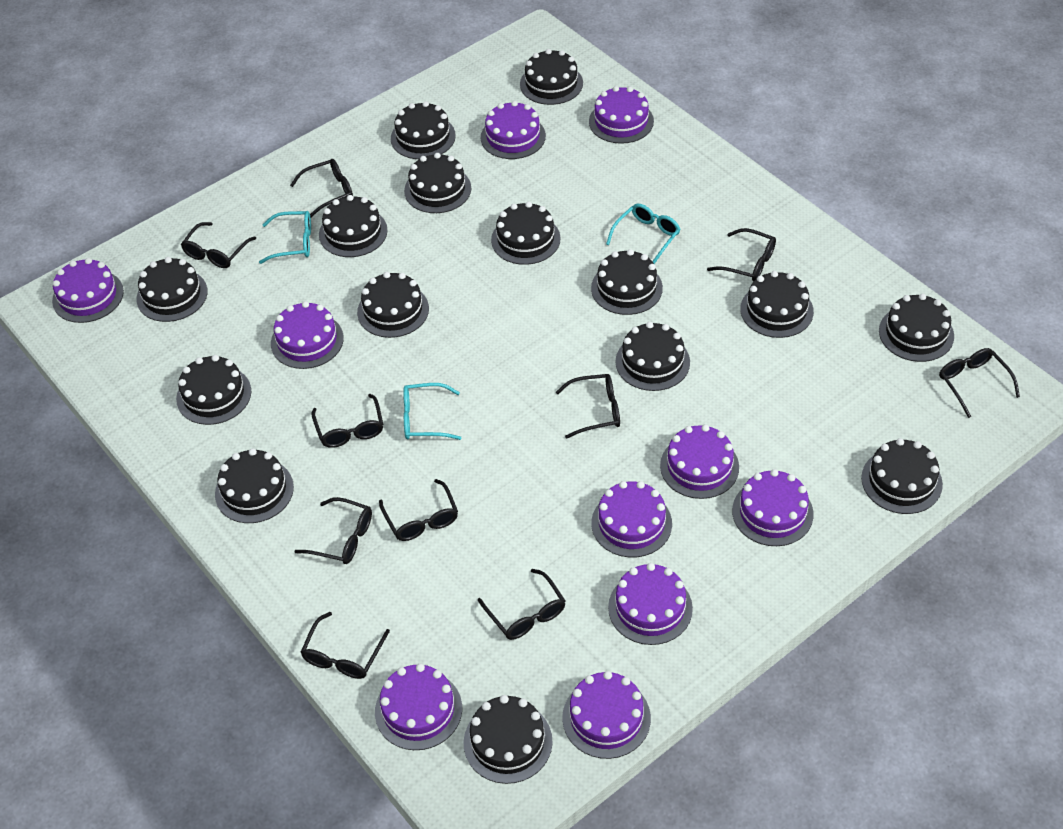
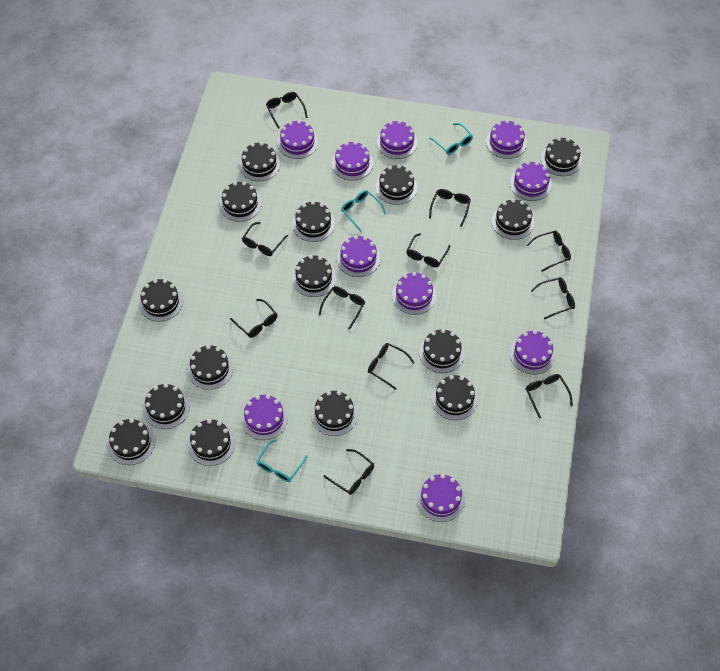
black glasses: [181,222,256,268] [290,159,353,217] [294,497,372,564] [301,612,390,679] [311,394,383,448] [379,479,458,541] [478,569,565,640] [556,374,620,439] [707,228,776,282] [939,348,1020,418] = 10 -> [230,299,278,338] [242,222,288,256] [266,92,308,129] [319,286,365,330] [324,449,374,495] [368,343,415,390] [407,233,450,267] [429,189,471,227] [525,374,573,419] [527,230,571,272] [531,277,575,319] = 11

